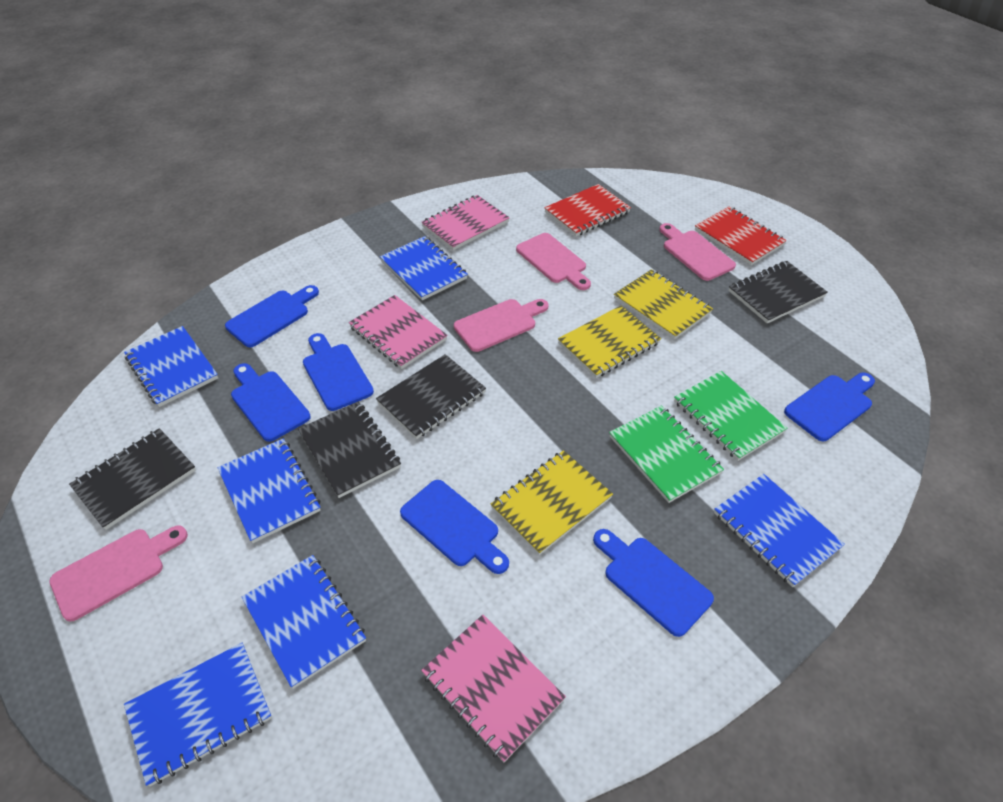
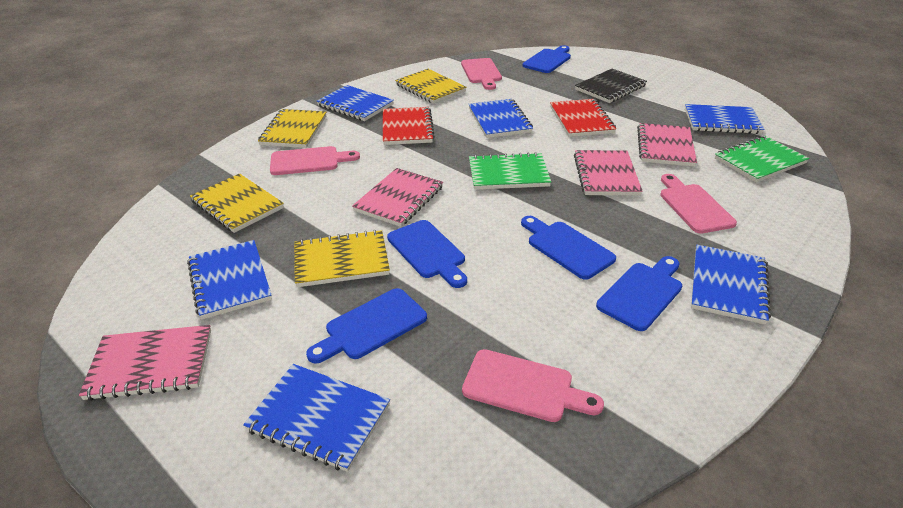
black notebook: [69,428,196,530] [298,401,401,498] [376,354,486,439] [729,261,828,324] = 4 -> [575,68,647,103] = 1
blue cutting board: [225,285,319,347] [231,363,311,442] [303,333,374,411] [400,480,509,574] [593,529,714,637] [784,373,875,441] = 6 -> [306,288,427,363] [387,220,467,288] [521,216,616,280] [523,45,571,73] [596,256,682,331] = 5
pink notebook: [349,295,448,369] [421,195,510,250] [421,615,566,762] = 3 -> [79,325,211,401] [352,168,443,227] [574,150,643,196] [637,123,697,167] = 4
yellow notebook: [491,450,613,555] [558,305,661,378] [614,269,713,339] = 3 -> [190,173,284,233] [258,109,326,148] [294,230,390,287] [395,69,467,104] = 4

